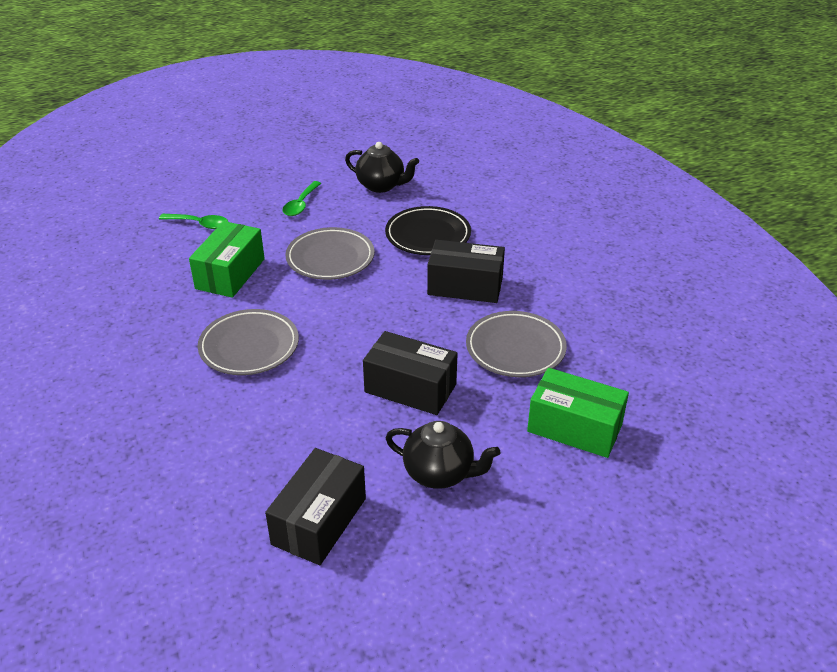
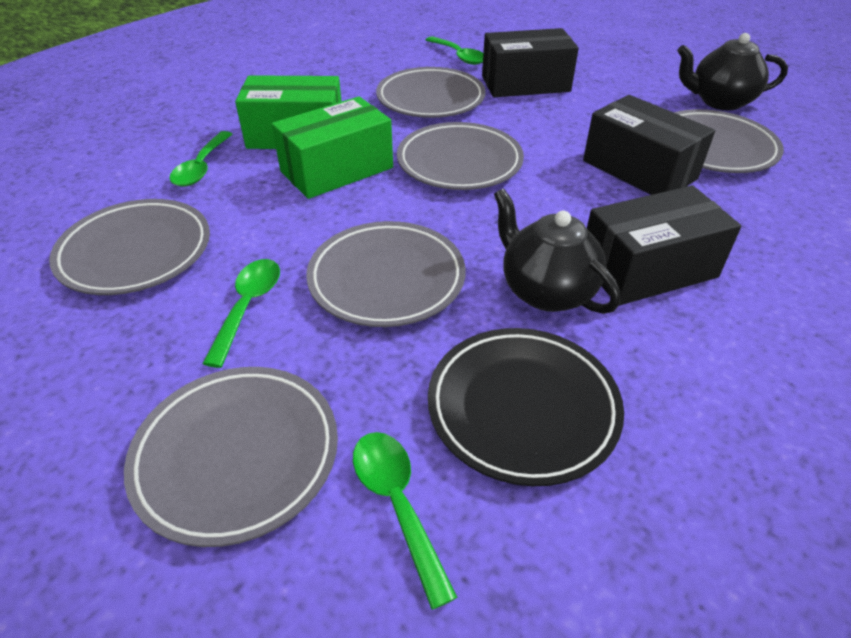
green spoon: [159,214,228,229] [282,181,321,216] = 2 -> [169,131,232,187] [202,259,280,368] [353,432,458,610] [426,36,483,65] = 4
grey plate: [198,309,299,375] [286,227,375,280] [466,311,567,377] = 3 -> [49,199,210,295] [124,367,338,547] [306,221,466,327] [376,67,486,118] [397,122,524,190] [674,109,784,173] = 6

